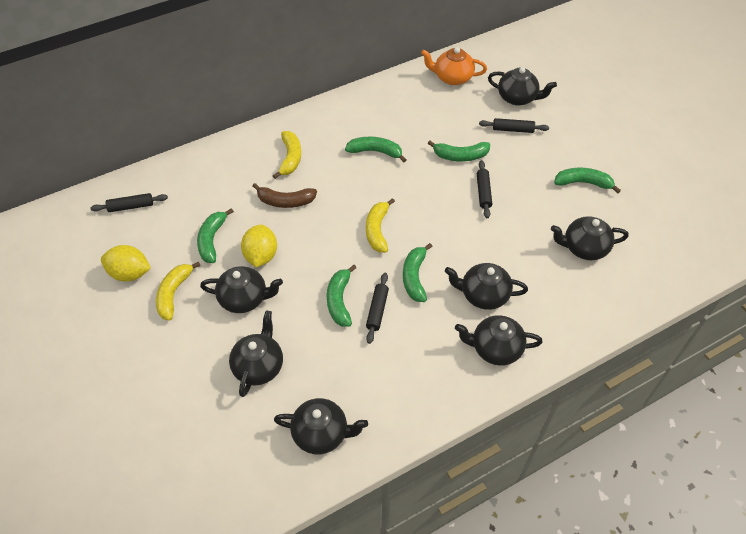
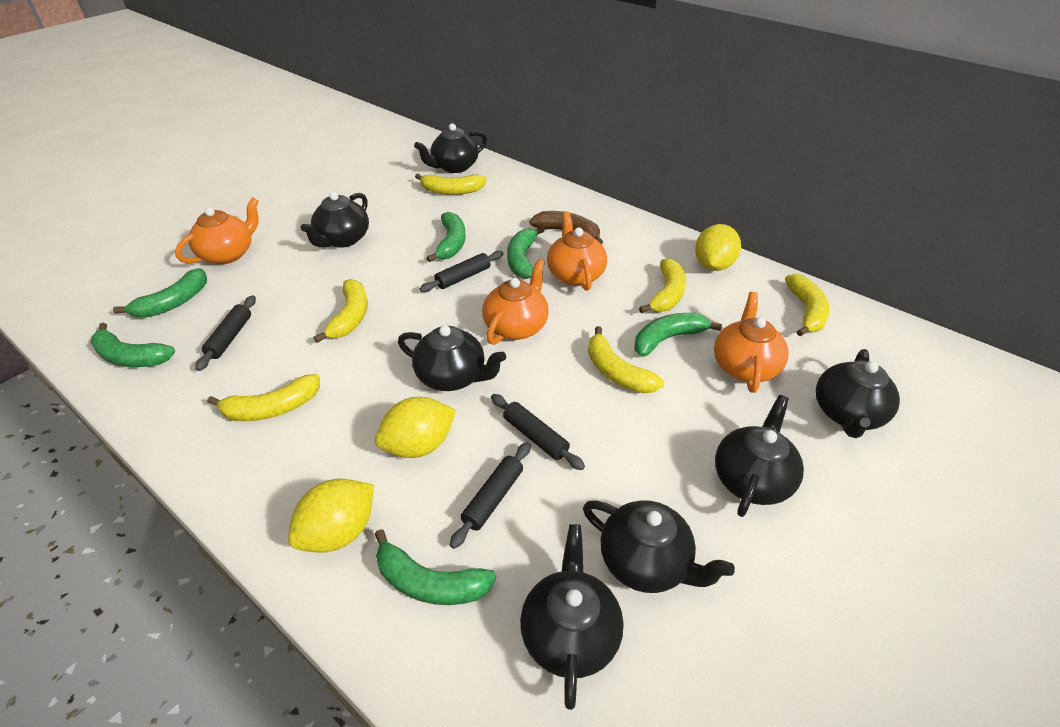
orange teapot: [421,47,487,85] = 1 -> [175,197,259,264] [482,259,549,345] [547,211,607,291] [714,292,788,393] = 4
yellow banana: [156,261,201,321] [273,131,301,179] [366,198,395,252] = 3 -> [207,374,320,421] [314,279,368,343] [415,174,487,195] [588,326,664,393] [639,258,686,313] [785,274,830,336] = 6
yellow lemon: [101,245,151,282] [241,225,277,267] = 2 -> [288,479,374,553] [375,397,456,458] [695,224,741,271] = 3

